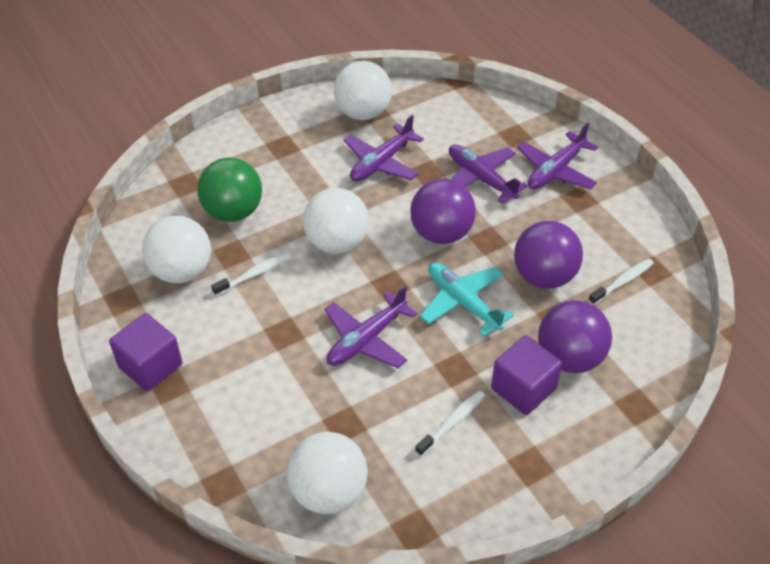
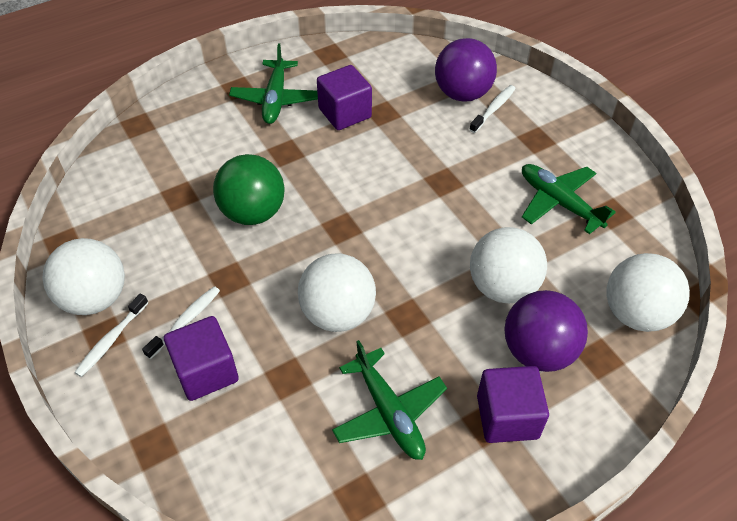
green plane: none = 0 -> [229,43,318,124] [332,340,447,460] [522,164,616,234] = 3
purple ball: [410,179,476,244] [514,221,583,289] [538,300,612,373] = 3 -> [435,38,497,102] [504,290,588,372] = 2
purple cube: [109,313,182,391] [491,335,562,415] = 2 -> [164,316,239,401] [317,65,372,130] [477,366,549,443] = 3
purple plane: [324,285,418,368] [344,115,424,182] [449,145,528,204] [517,123,598,189] = 4 -> none = 0
turquoise plane: [420,262,514,337] = 1 -> none = 0

